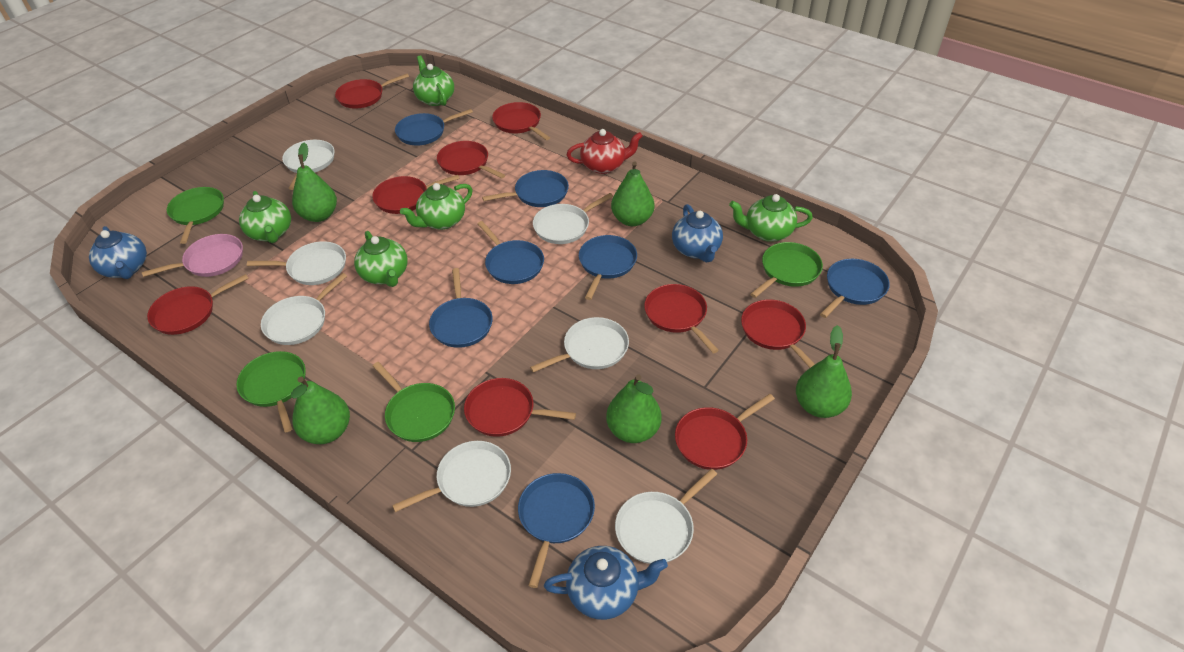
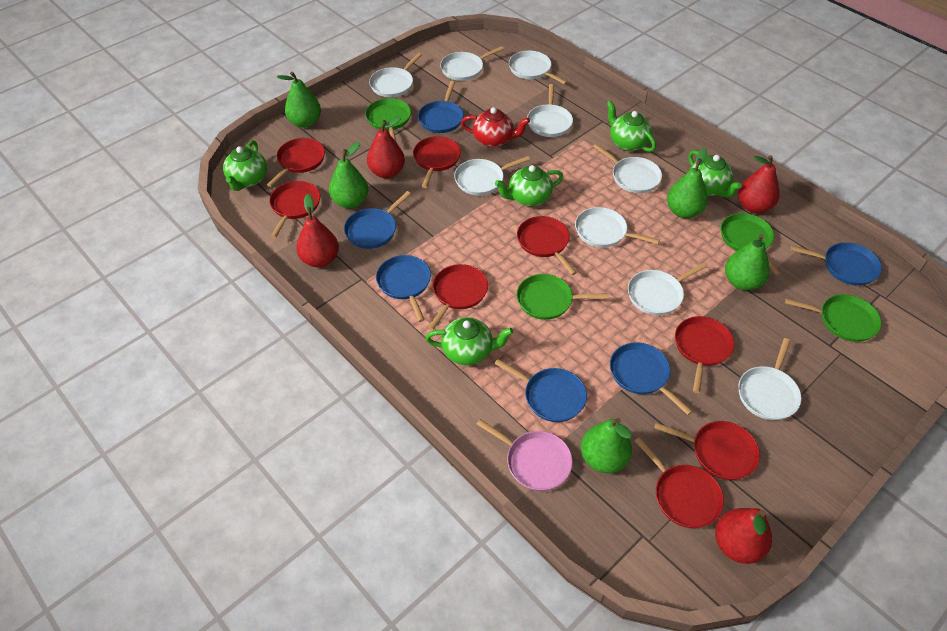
blue pan: [395,109,473,146] [429,268,493,348] [477,221,544,284] [482,170,569,207] [518,473,595,588] [579,235,637,300] [820,259,890,318] = 7 -> [344,191,411,249] [376,255,431,322] [418,81,464,133] [495,359,587,422] [610,342,693,415] [791,242,882,286] = 6
blue teapot: [89,226,147,279] [544,546,668,620] [672,204,723,263] = 3 -> none = 0
red pan: [147,274,249,335] [335,73,409,109] [372,175,460,214] [437,141,505,179] [464,378,576,437] [492,102,550,140] [644,284,719,353] [675,394,775,470] [741,300,815,368] = 9 -> [267,138,325,187] [269,181,320,238] [413,136,461,188] [428,264,488,330] [517,216,577,275] [635,437,724,528] [654,421,760,480] [675,316,734,393] = 8
red pear: none = 0 -> [296,194,339,267] [367,116,405,178] [715,508,772,564] [738,155,780,213] = 4
white pan: [247,241,346,285] [261,273,347,345] [282,140,335,190] [392,441,511,512] [530,317,629,373] [533,193,613,244] [615,469,717,564] = 7 -> [369,53,422,97] [440,46,504,81] [454,156,530,195] [509,51,567,85] [527,84,573,137] [575,207,660,247] [593,144,662,193] [628,262,707,315] [738,338,802,420] = 9

